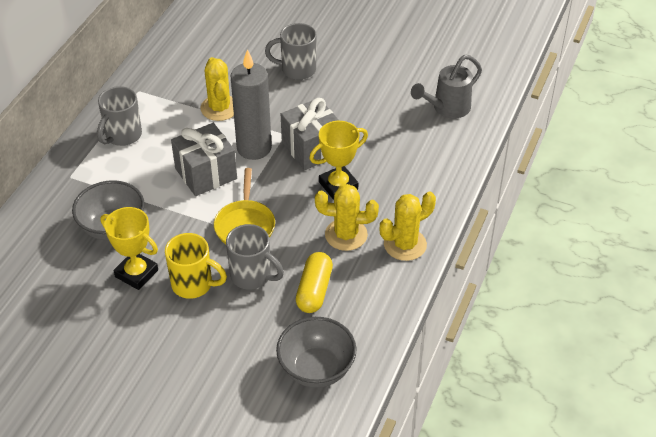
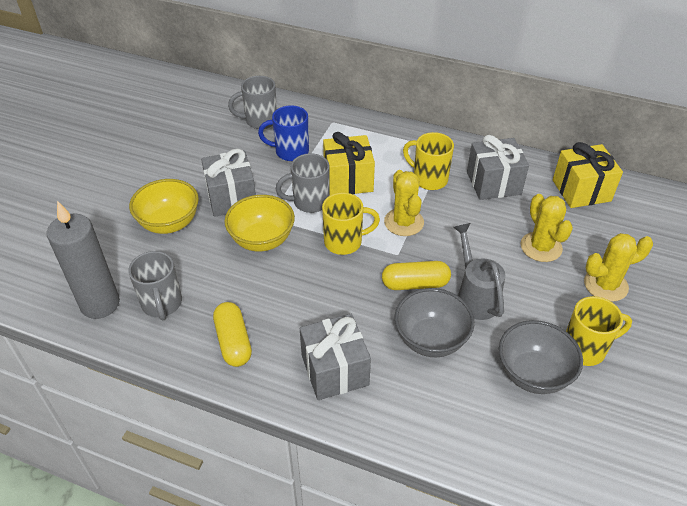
blue mug: none = 0 -> [258,105,309,161] = 1
grey gift: [171,123,237,196] [281,98,339,170] = 2 -> [201,149,256,217] [300,314,371,400] [467,135,529,200] = 3
yellow bowl: none = 0 -> [129,179,199,234] [224,195,295,251] = 2
yellow capsule: [296,252,333,313] = 1 -> [213,302,252,367] [382,261,451,290] = 2
yellow gift: none = 0 -> [323,132,375,195] [553,142,623,208] = 2
yellow mug: [165,233,227,299] = 1 -> [322,192,380,255] [403,132,454,190] [566,296,632,366] = 3
yellow pan: [214,168,275,244] = 1 -> none = 0
yellow trophy: [101,207,158,290] [309,121,368,200] = 2 -> none = 0

